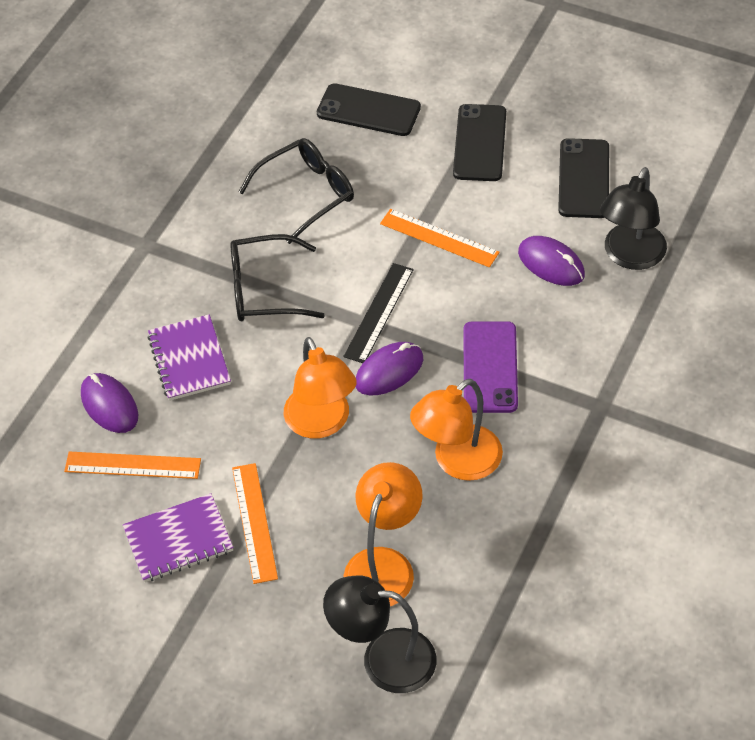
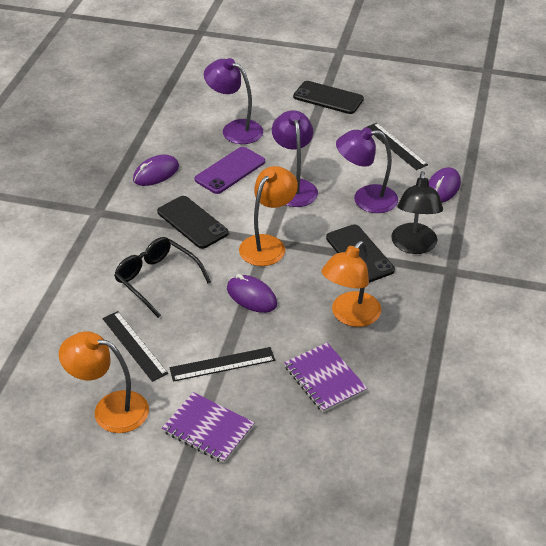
black glasses: [230,234,325,321] [239,138,354,244] = 2 -> [114,237,211,318] = 1
black lamp: [323,576,436,693] [600,167,667,270] = 2 -> [391,171,443,254] = 1
black ruler: [343,263,414,363] = 1 -> [102,311,168,382] [170,347,275,382] [367,123,428,170] = 3
orange ruler: [64,452,201,479] [232,463,278,584] [380,209,500,268] = 3 -> none = 0
purple lamp: none = 0 -> [204,58,263,144] [272,110,318,207] [336,127,398,213] = 3

